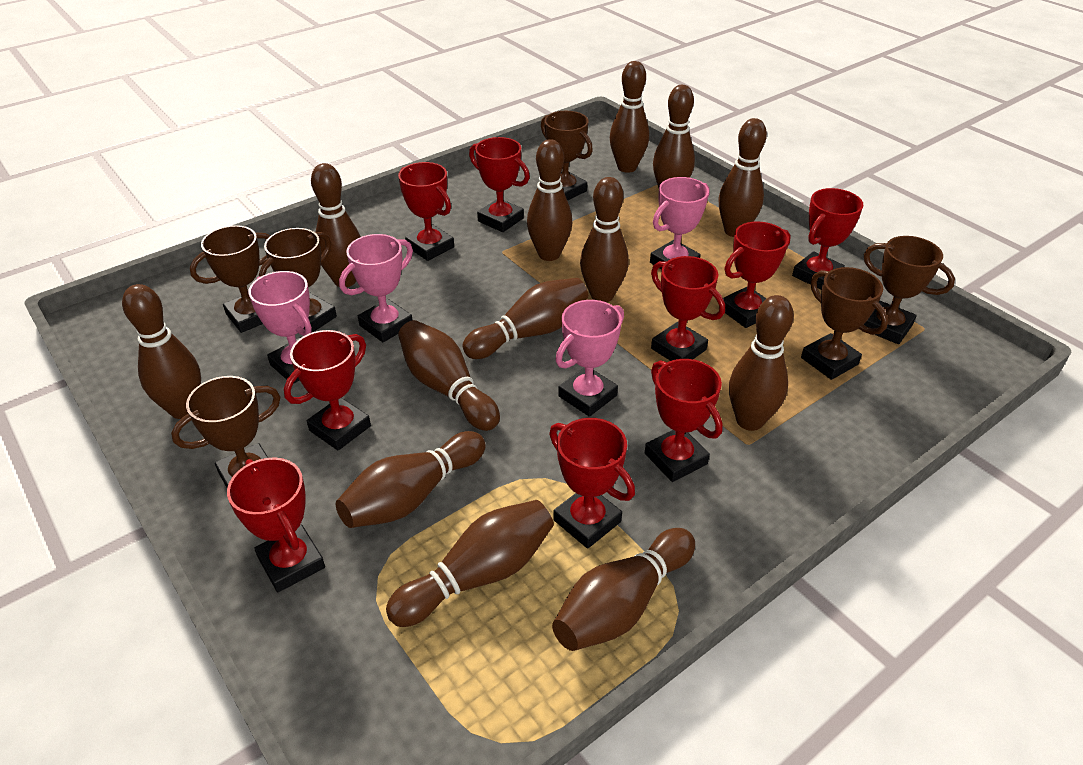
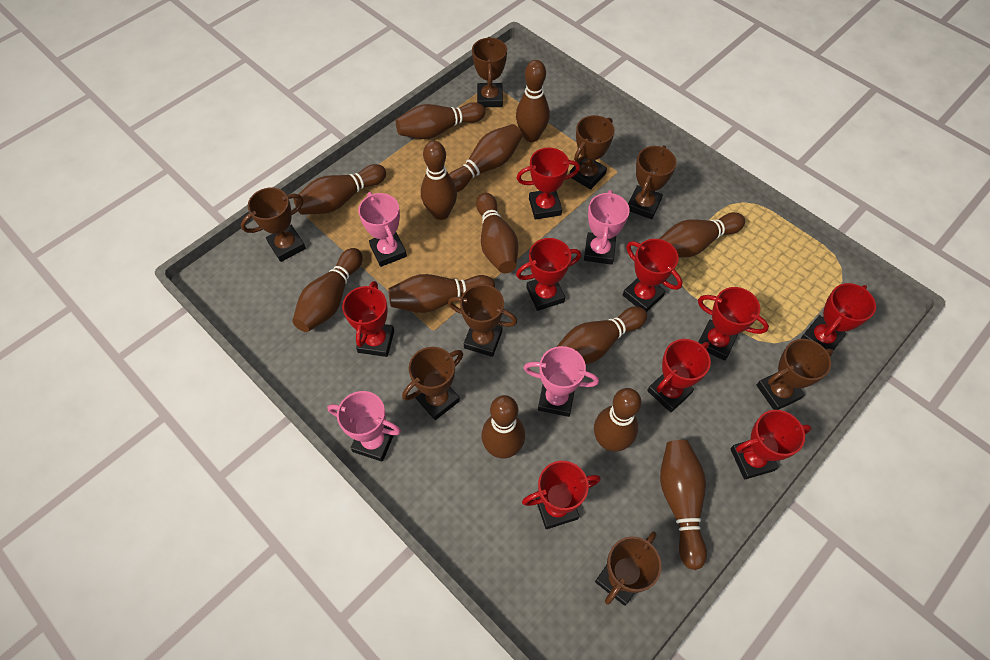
brown trophy: [171,376,280,488] [190,225,270,333] [259,228,337,333] [541,111,593,201] [801,267,888,380] [864,236,955,344] = 6 -> [241,187,306,262] [402,347,463,420] [448,284,517,357] [472,37,507,107] [570,115,615,190] [595,532,661,606] [628,145,677,219] [756,339,834,410] = 8

